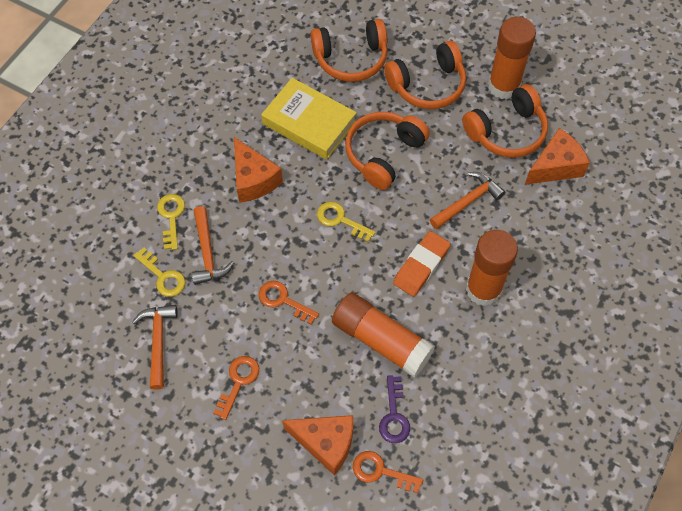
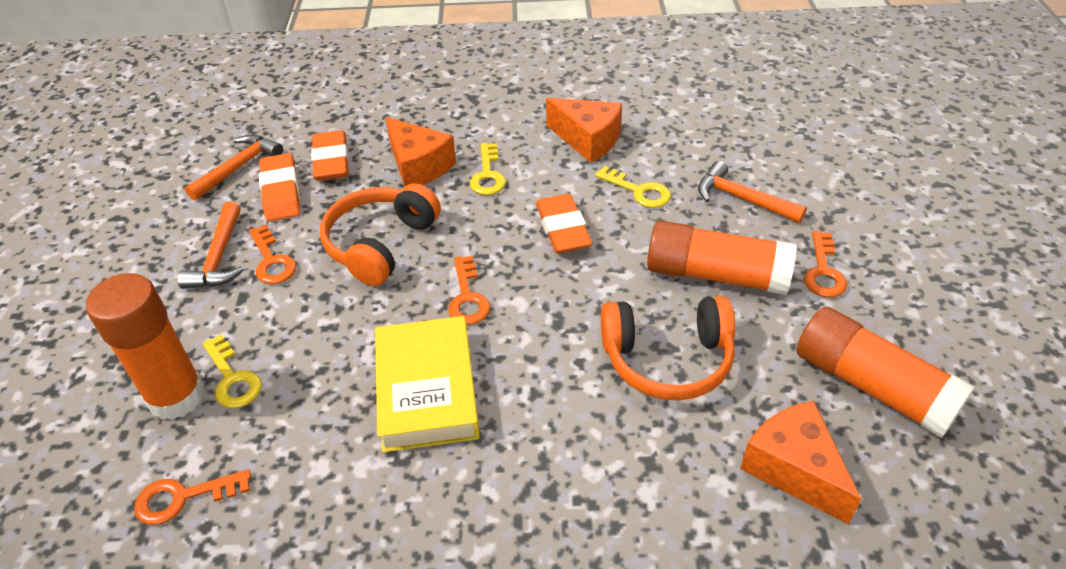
orange eraser: [393,231,451,297] = 1 -> [259,153,300,221] [311,130,349,181] [536,194,592,253] = 3
orange headphones: [311,19,387,82] [345,112,430,190] [384,41,466,109] [462,84,548,158] = 4 -> [320,183,441,286] [601,296,735,400] = 2
orange key: [213,356,259,420] [259,281,319,325] [353,451,423,493] = 3 -> [134,469,251,525] [249,225,296,284] [448,256,490,325] [804,231,847,297] = 4
purple key: [379,375,410,443] = 1 -> none = 0

